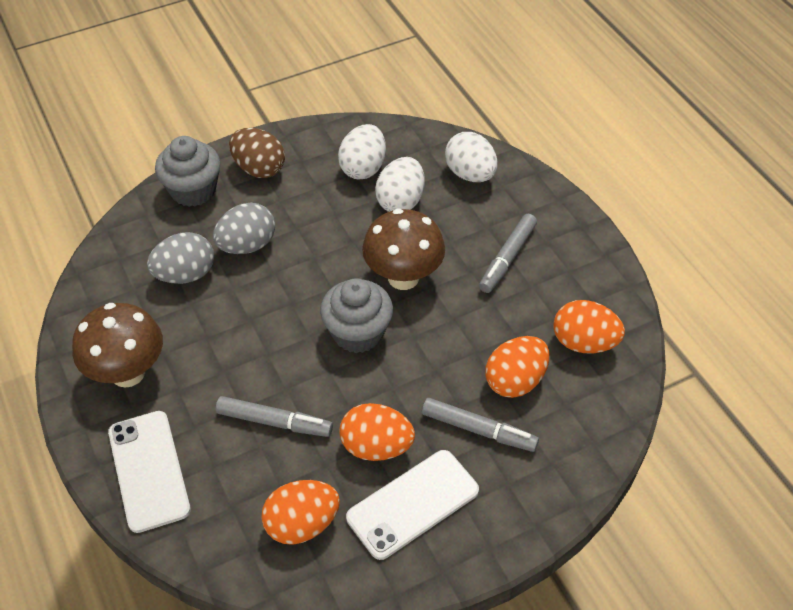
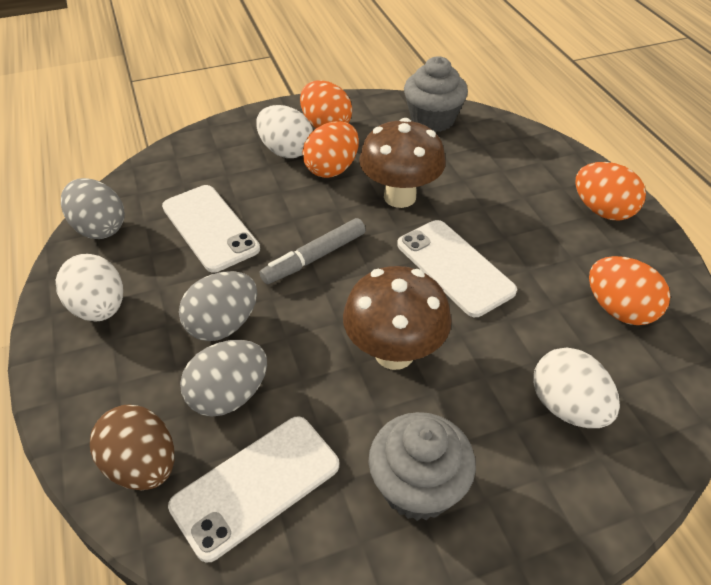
grey egg: [147,232,214,284] [213,203,275,254] = 2 -> [61,178,125,239] [179,271,257,341] [180,340,267,417] = 3
grey marker: [215,396,333,437] [422,398,539,452] [479,214,537,293] = 3 -> [260,218,366,284] = 1
white phone: [108,411,191,533] [346,450,479,560] = 2 -> [162,185,260,272] [168,416,339,563] [397,220,517,317] = 3

